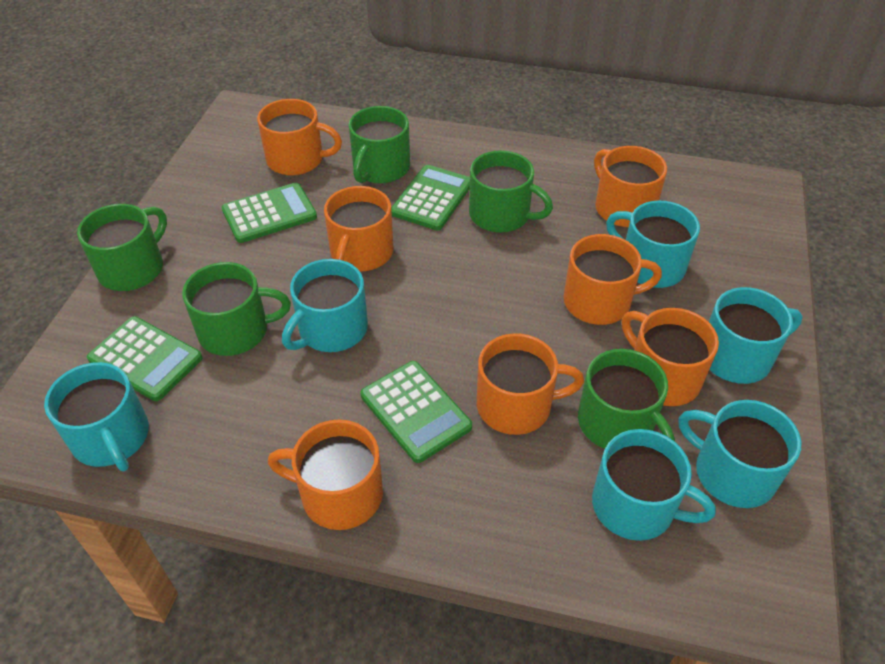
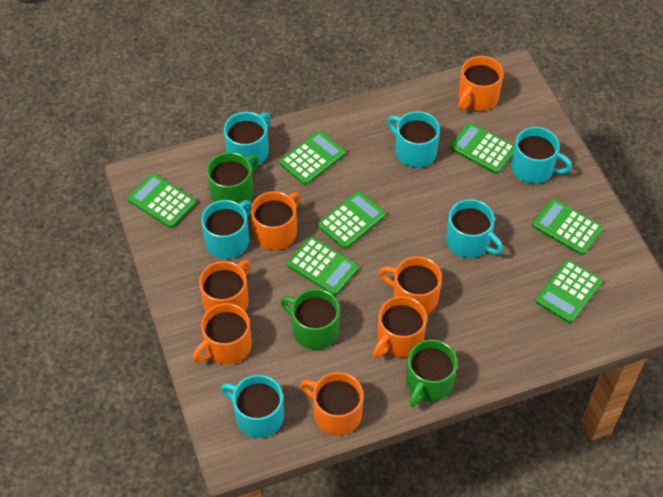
green calculator: [87,316,203,401] [222,183,317,243] [361,361,472,463] [391,165,470,230] = 4 -> [127,173,196,228] [279,130,346,185] [287,237,359,295] [318,191,386,249] [449,122,515,174] [532,198,603,255] [535,259,602,323] = 7
green mug: [77,204,167,291] [182,262,291,356] [349,106,410,184] [469,150,553,233] [578,349,675,449] = 5 -> [207,152,259,203] [280,289,339,350] [406,339,458,407] = 3

